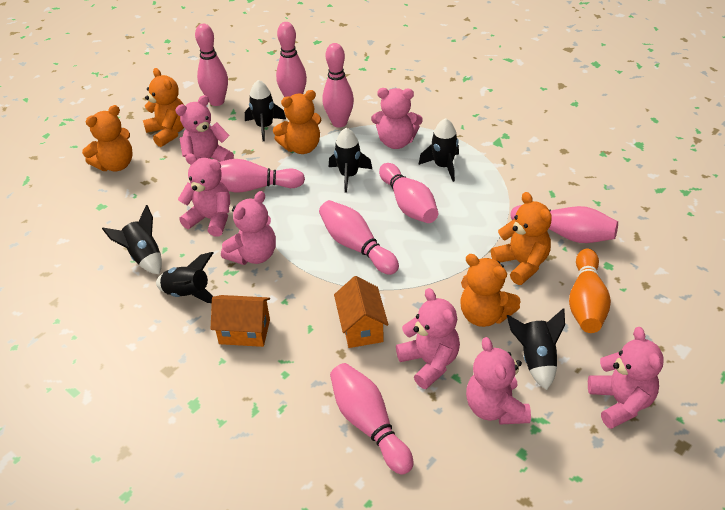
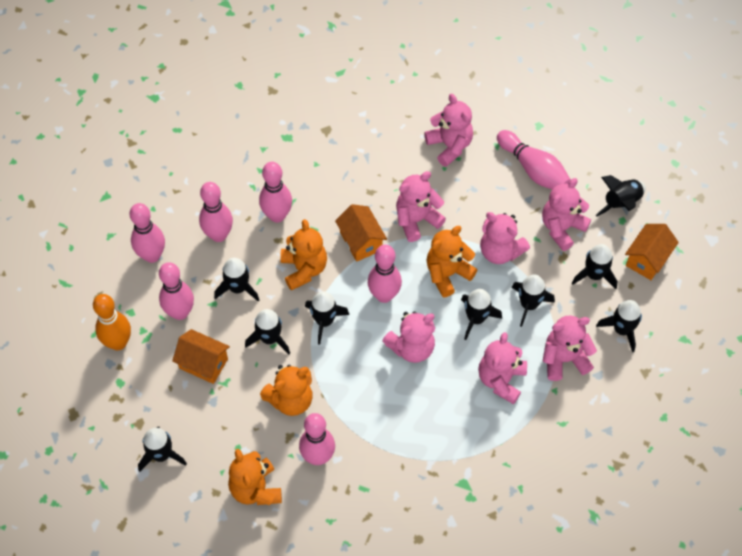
black rocket: [102,205,162,274] [156,252,214,303] [245,80,286,141] [329,128,372,192] [418,118,459,182] [507,308,565,390] = 6 -> [138,427,187,472] [214,258,259,302] [245,309,290,354] [305,291,349,345] [461,289,502,340] [512,275,555,327] [572,244,618,289] [596,175,646,217] [596,300,642,352] = 9
orange house: [211,295,270,347] [334,276,389,348] = 2 -> [172,329,230,384] [335,204,387,262] [625,224,679,280] = 3
orange teddy bear: [82,105,133,171] [143,68,184,147] [273,90,321,154] [460,254,520,327] [491,192,551,285] = 5 -> [228,449,282,505] [260,365,313,416] [280,219,327,290] [426,226,477,297] = 4
pink bowling pin: [195,24,228,106] [220,159,305,193] [276,22,307,97] [319,200,399,275] [322,43,354,128] [330,363,413,475] [379,163,438,223] [511,205,618,243] = 8 -> [130,203,165,263] [159,262,194,320] [199,182,233,242] [259,162,292,223] [299,413,335,465] [368,245,402,303] [497,130,571,189] = 7

